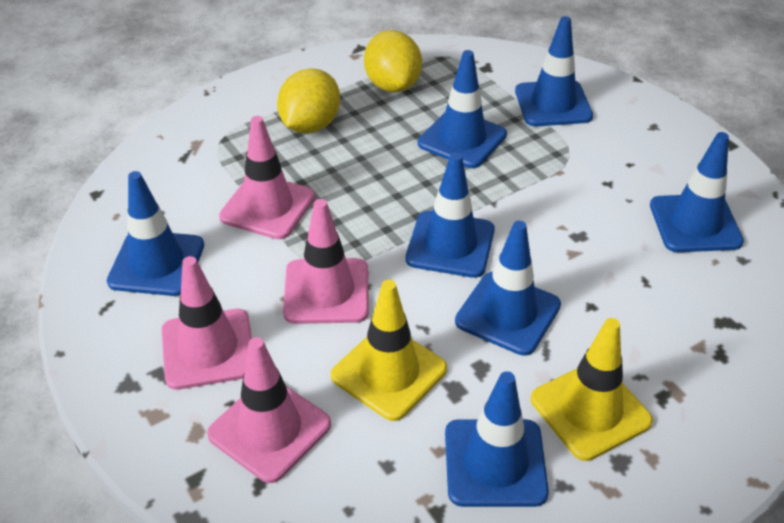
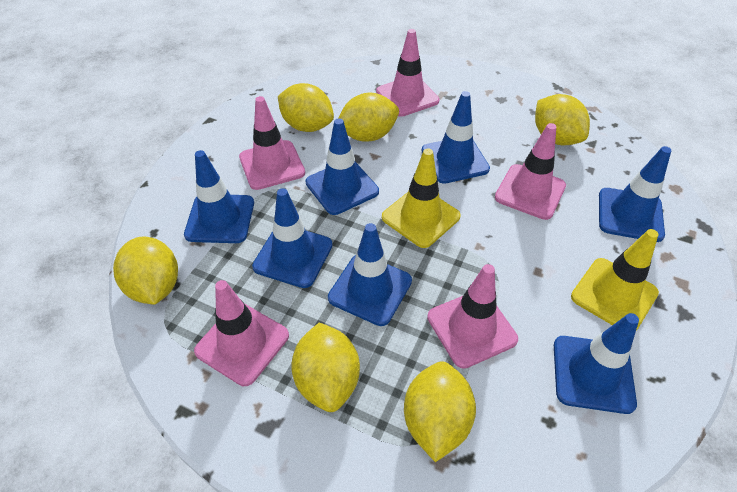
pink traffic cone: [162,256,252,390] [207,337,331,483] [219,116,315,239] [283,199,369,324] = 4 -> [194,280,289,386] [239,96,305,190] [376,29,439,117] [427,264,518,369] [495,123,566,220] = 5
yellow lemon: [277,68,340,134] [364,30,422,92] = 2 -> [113,237,178,305] [278,83,334,132] [291,323,360,412] [339,93,399,142] [404,362,476,462] [535,94,590,145] = 6

